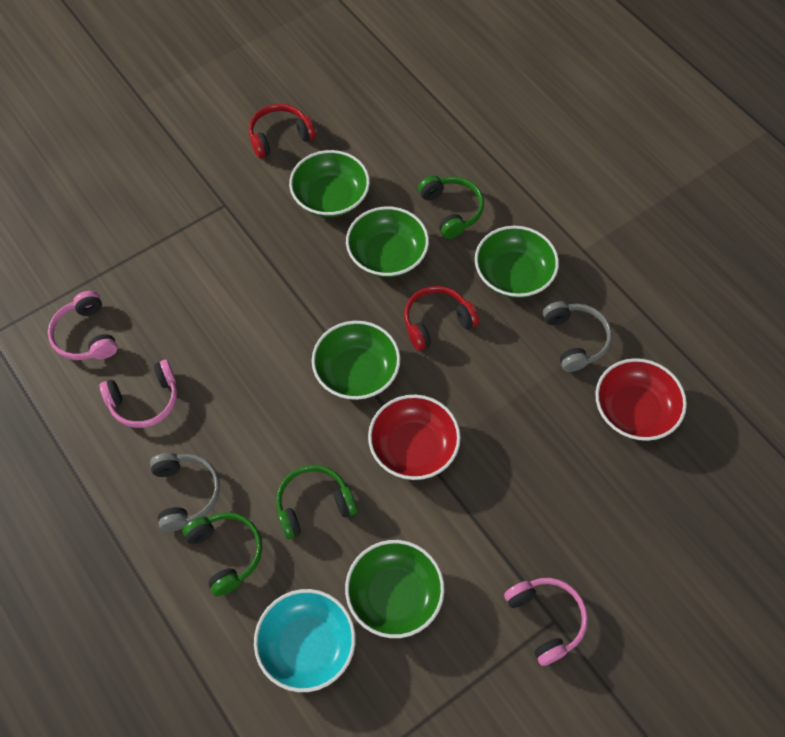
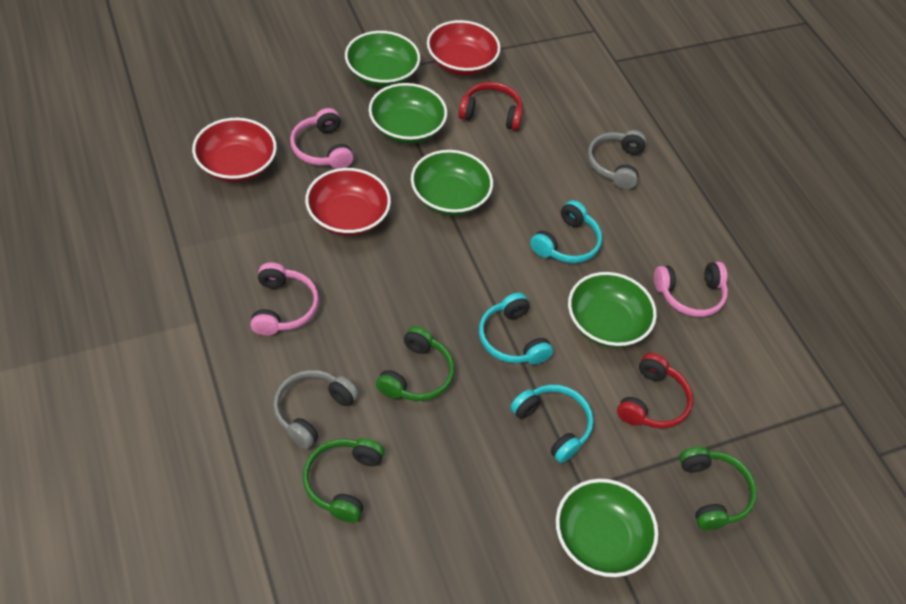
red bowl: [368,395,461,480] [595,358,687,441] = 2 -> [192,118,277,182] [305,168,391,236] [427,20,501,76] = 3
turquoise bowl: [254,589,356,692] = 1 -> none = 0
turquoise headphones: none = 0 -> [479,293,553,365] [510,385,593,463] [530,200,602,263] = 3

